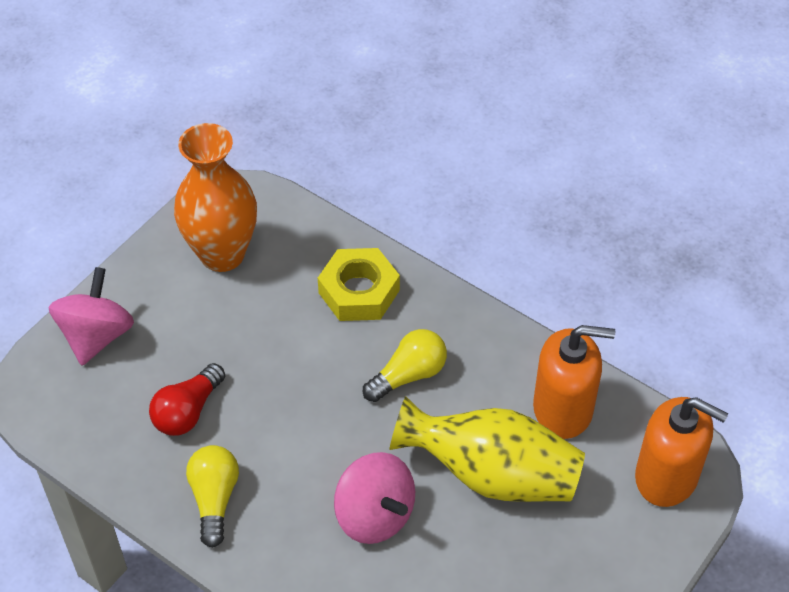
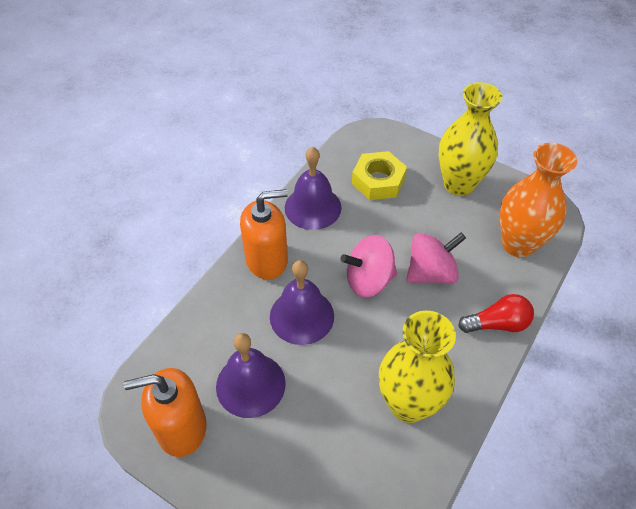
purple bell: none = 0 -> [216,333,286,418] [270,260,334,345] [285,147,342,230] = 3
yellow light bulb: [186,445,239,548] [363,329,447,402] = 2 -> none = 0
yellow vase: [389,396,585,502] = 1 -> [379,310,456,423] [438,82,503,196] = 2

